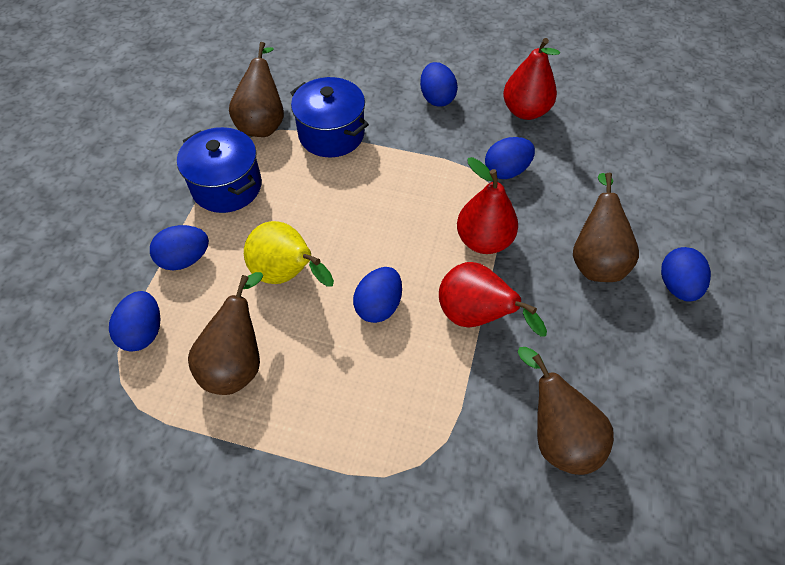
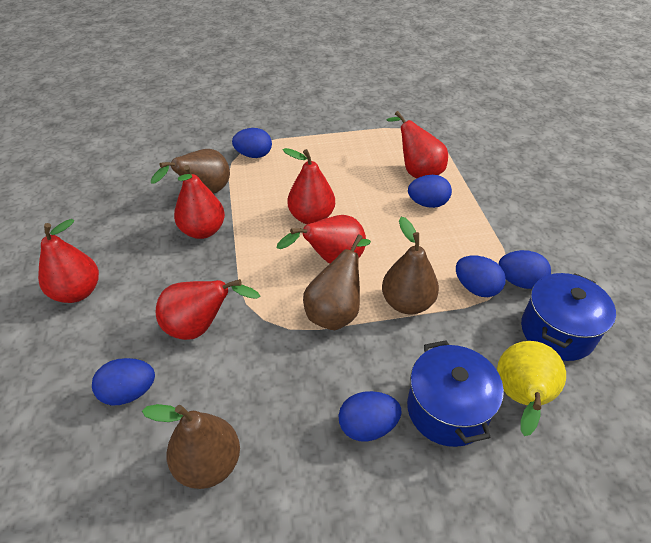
red pear: [439,262,547,337] [457,157,518,254] [503,38,560,120] = 3 -> [38,219,99,303] [156,279,260,340] [174,165,225,239] [277,215,366,264] [283,148,335,224] [387,111,448,178] = 6

